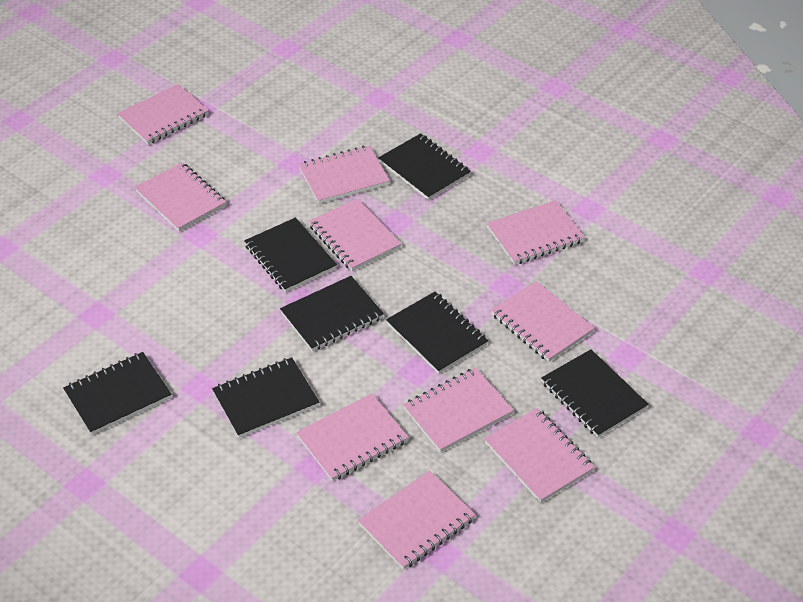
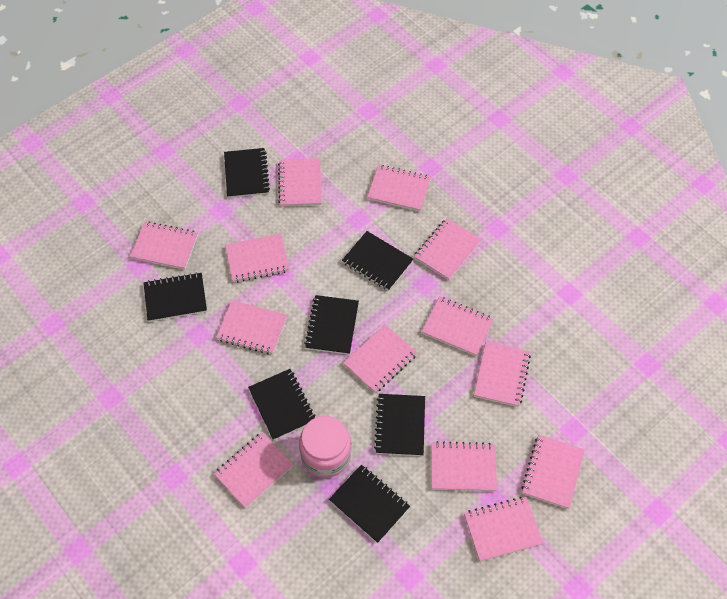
pink jar: none = 0 -> [299,416,351,478] = 1
pink notebook: [117,84,209,144] [135,162,226,231] [296,393,409,481] [299,146,390,204] [309,198,402,271] [358,470,476,570] [403,368,514,453] [484,408,595,503] [487,200,585,265] [491,281,594,362] = 10 -> [130,222,198,270] [214,432,294,508] [216,300,287,355] [225,234,289,282] [278,158,322,207] [343,324,418,393] [367,165,431,212] [414,218,482,280] [421,296,494,356] [432,441,497,491] [464,497,543,562] [474,341,531,407] [521,435,585,509] = 13

